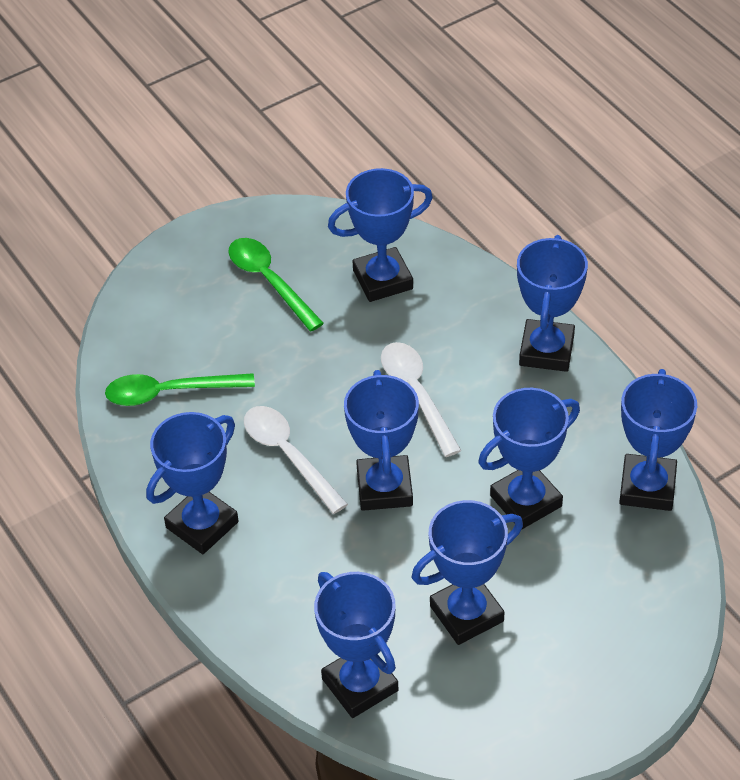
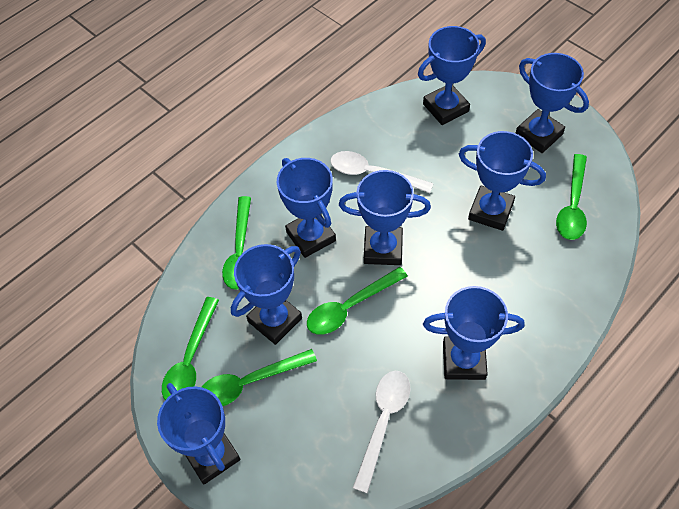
green spoon: [105,373,255,406] [229,238,324,331] = 2 -> [162,297,219,400] [202,349,317,406] [222,196,251,290] [307,267,408,335] [556,154,587,240] = 5

